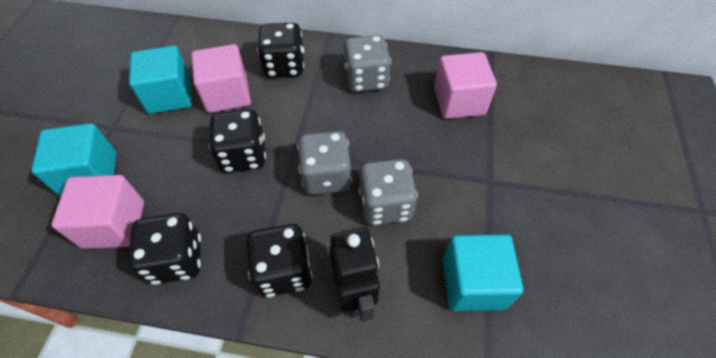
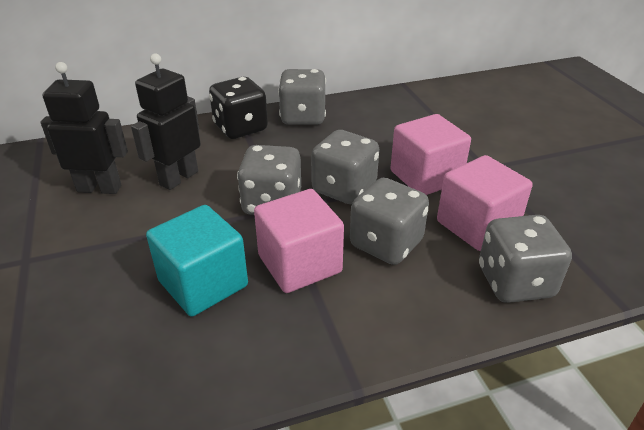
black dice: [128,213,201,285] [209,109,266,172] [246,224,312,297] [257,23,304,78] = 4 -> [209,77,268,139] = 1
black robot: [329,227,380,322] = 1 -> [40,62,128,194] [131,53,201,190] = 2
grey dice: [297,131,352,195] [344,35,391,92] [359,159,418,225] = 3 -> [237,145,301,215] [278,69,326,125] [311,130,379,204] [350,178,429,265] [479,215,572,303] = 5
turquoise cube: [31,123,116,197] [129,46,192,114] [443,234,523,311] = 3 -> [146,205,248,317] = 1

